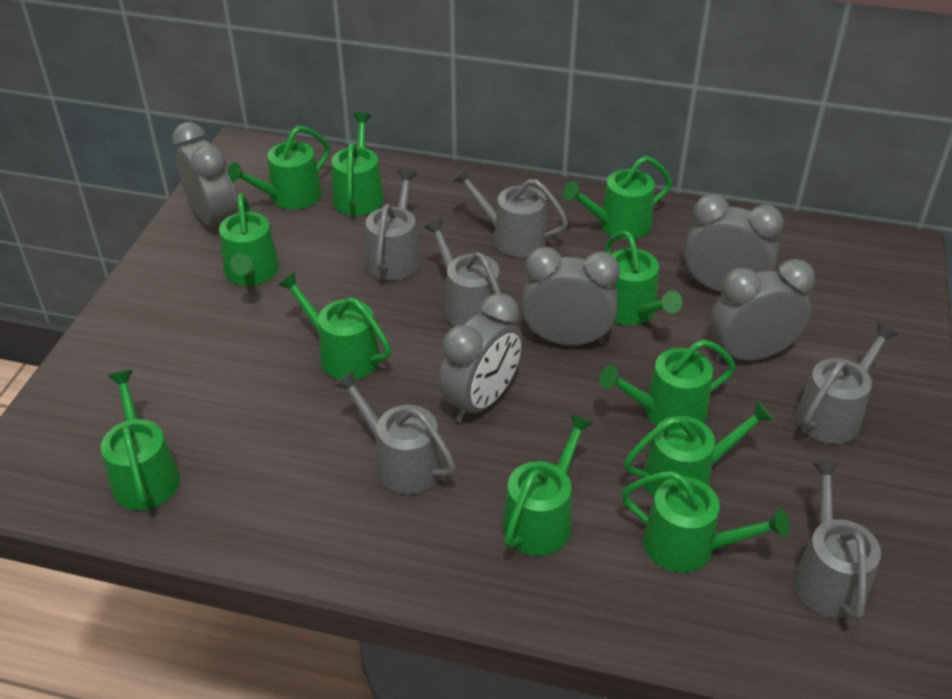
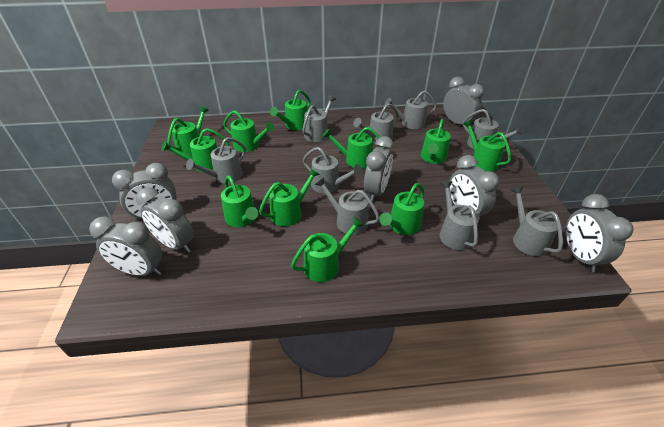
grey clock: [172,122,236,228] [439,293,523,423] [522,247,620,345] [684,194,784,293] [711,259,815,362] = 5 -> [89,216,162,276] [112,163,177,221] [136,188,194,253] [364,136,394,202] [443,77,484,128] [450,155,499,224] [565,194,634,272] = 7
grey watering can: [334,371,456,495] [366,169,421,280] [424,218,501,326] [452,167,568,257] [793,463,881,621] [796,323,898,444] = 6 -> [186,137,246,184] [302,95,336,142] [303,147,362,193] [315,177,380,235] [353,103,399,143] [385,91,437,129] [440,181,480,250] [463,109,524,149] [511,186,563,256] = 9

